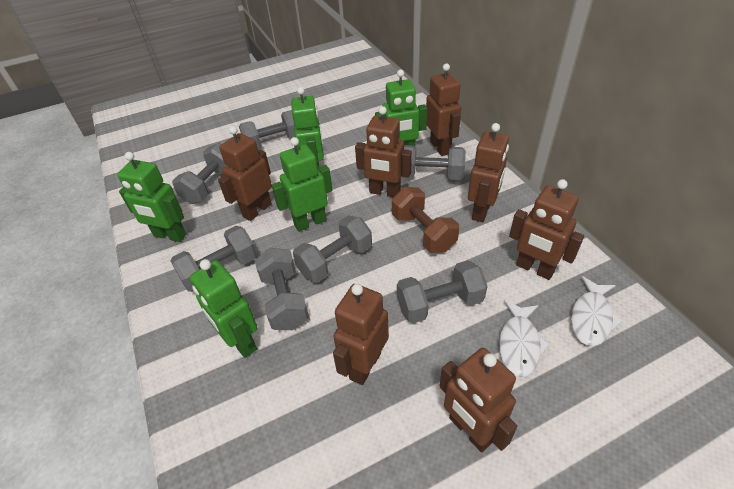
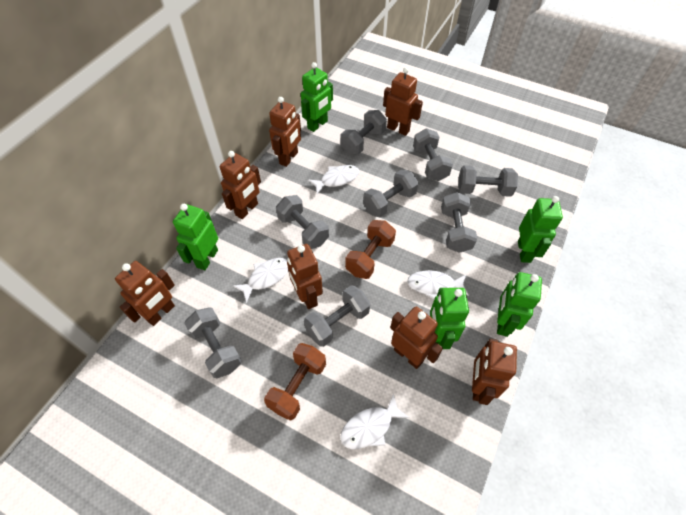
brown dumbbell: [392,187,459,253] = 1 -> [264,343,326,421] [345,220,396,279] = 2
grey dumbbell: [171,226,257,292] [172,143,227,204] [239,110,295,149] [255,248,309,330] [293,215,372,283] [397,260,488,323] [401,145,466,180] = 7 -> [184,307,242,378] [276,195,329,249] [304,285,370,347] [341,110,387,155] [363,169,419,217] [413,128,453,181] [441,192,477,253] [458,165,518,197] = 8
white fish: [499,300,550,377] [571,276,623,346] = 2 -> [233,258,288,303] [308,165,359,194] [340,393,409,449] [407,270,469,299] = 4

